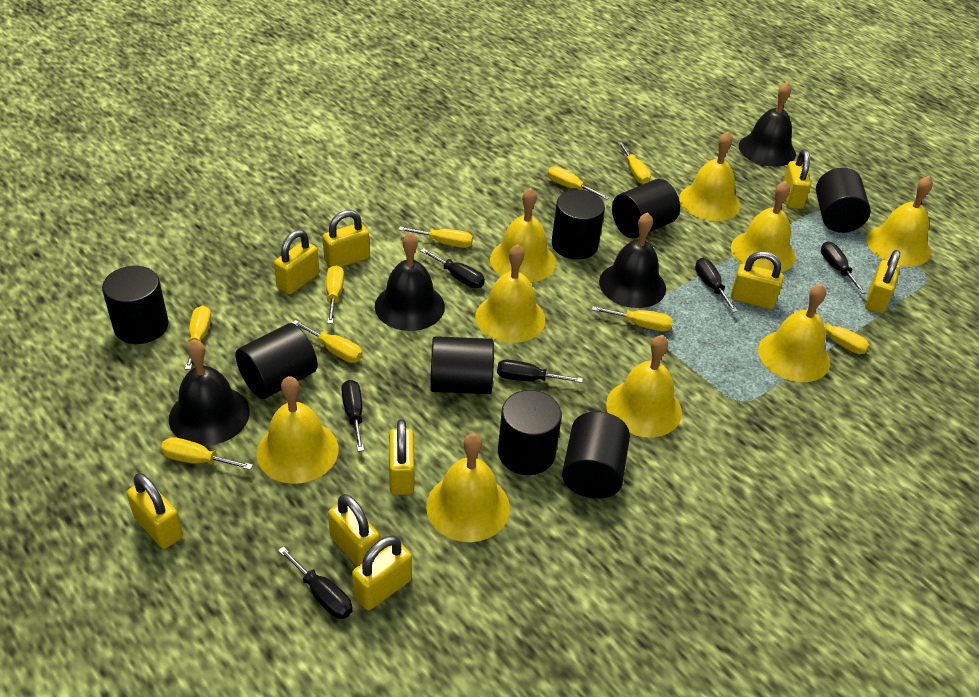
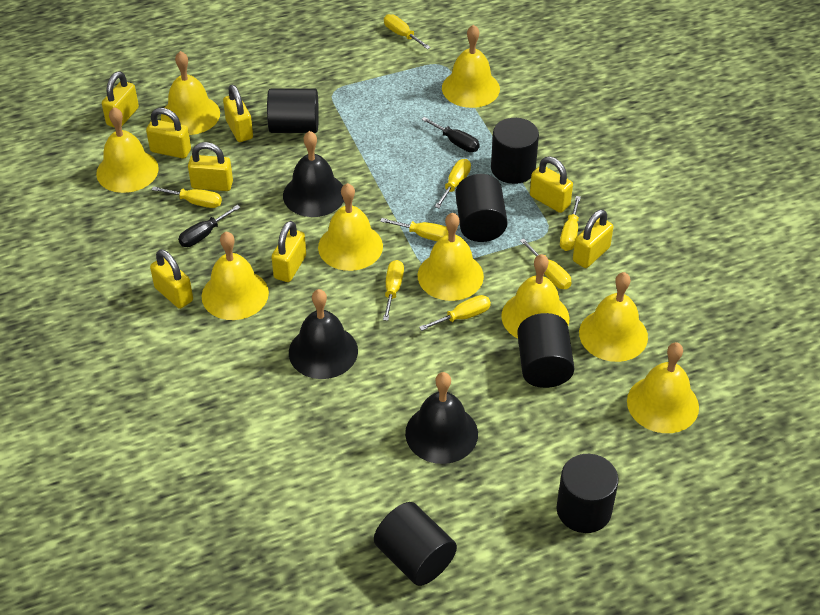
black bell: [169,339,250,446] [375,232,445,331] [599,212,666,308] [739,81,796,167] = 4 -> [283,131,344,217] [289,289,358,379] [405,372,478,464] = 3
black cylinder: [102,266,169,344] [235,323,318,399] [430,336,494,394] [498,390,562,475] [552,190,605,260] [562,411,630,499] [612,179,680,238] [816,168,871,233] = 8 -> [267,89,319,133] [374,502,457,586] [456,174,508,242] [491,118,539,184] [517,313,575,388] [557,454,618,533] = 6
black screwdriver: [278,546,352,619] [341,380,364,452] [420,248,485,288] [497,360,583,383] [695,258,738,312] [821,241,867,294] = 6 -> [178,205,241,247] [421,117,480,152] = 2
yellow padlock: [127,473,183,549] [274,230,319,295] [323,210,370,268] [328,494,380,567] [352,535,412,610] [389,419,415,495] [731,251,783,309] [783,150,811,209] [865,250,900,314] = 9 -> [102,71,139,128] [146,108,191,159] [150,249,193,309] [188,142,233,191] [223,85,253,142] [271,221,306,282] [530,157,573,213] [573,209,613,268] = 8
yellow screwdriver: [161,437,253,470] [185,306,211,370] [292,320,362,363] [326,265,344,324] [398,227,473,248] [547,166,610,200] [592,306,672,331] [618,142,651,184] [793,310,869,354] = 9 -> [152,186,222,208] [380,218,449,241] [383,260,404,321] [384,14,431,49] [419,295,491,331] [435,159,471,208] [520,238,571,289] [560,196,581,251] = 8

